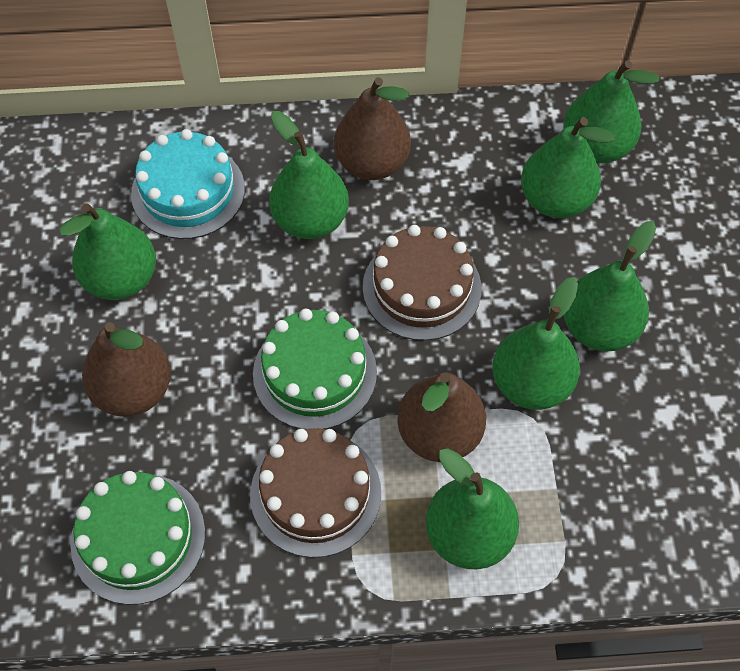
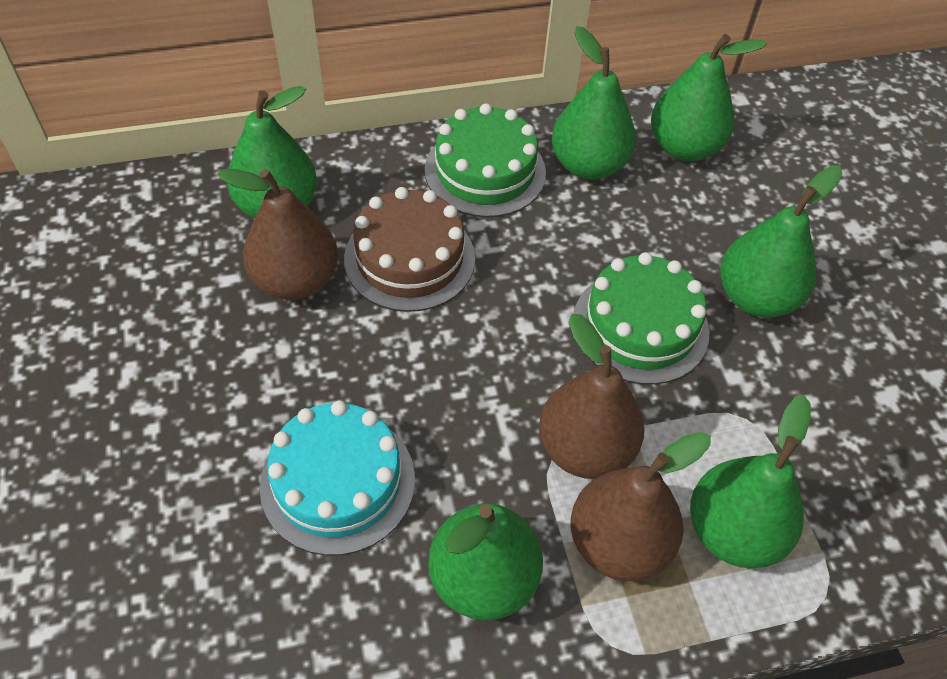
brown cake: [250,428,381,558] [363,225,481,341] = 2 -> [344,187,475,312] = 1
green pear: [59,203,156,300] [269,111,349,239] [426,448,519,569] [492,277,580,410] [521,117,615,218] [563,60,659,163] [563,221,656,352] = 7 -> [227,86,317,218] [428,503,543,620] [552,26,636,180] [651,34,767,161] [690,395,811,568] [720,166,842,318] = 6

